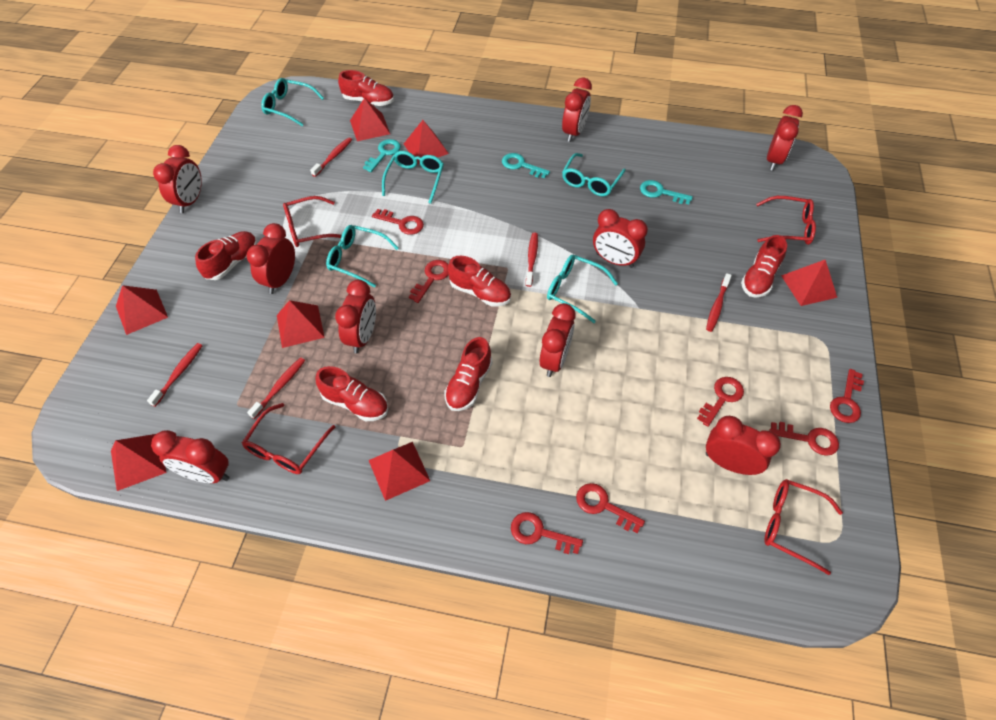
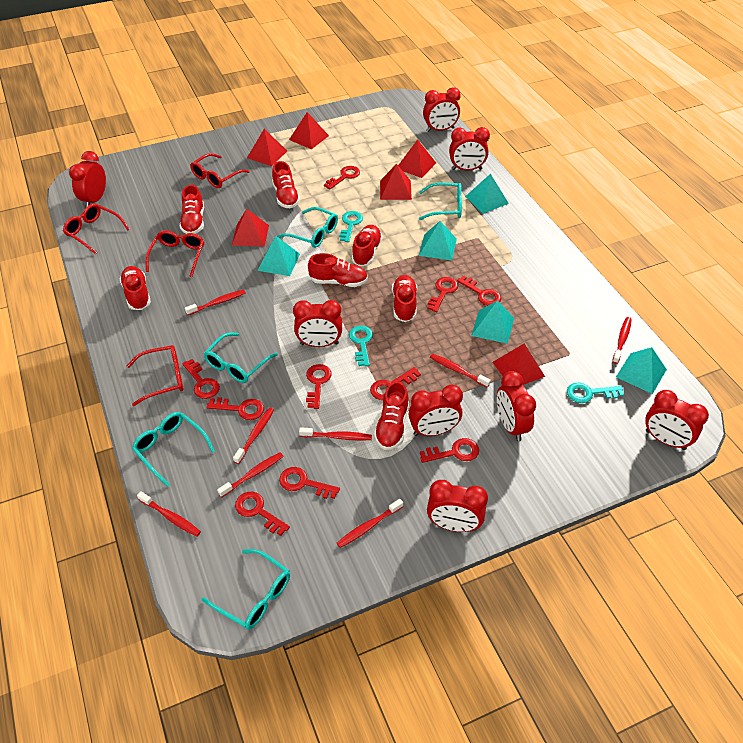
red clock: [151,430,229,483] [153,145,202,213] [246,223,295,294] [335,280,376,353] [540,303,576,377] [562,78,592,142] [593,209,648,268] [706,416,781,475] [767,105,803,171] = 9 -> [69,151,106,207] [293,300,342,347] [409,385,463,436] [423,87,461,132] [427,480,488,532] [449,127,490,171] [497,371,536,441] [645,390,709,450] = 8
red key: [372,209,424,235] [409,260,449,303] [511,512,583,554] [576,483,645,533] [697,377,744,427] [769,422,839,456] [830,369,864,423] = 7 -> [182,359,220,399] [207,397,264,420] [235,492,290,536] [279,467,340,499] [306,364,332,409] [324,166,360,190] [370,367,421,400] [420,438,479,463] [427,277,458,312] [457,276,501,306] = 10
red pyramid: [111,434,167,491] [116,285,168,335] [277,300,325,348] [350,98,390,141] [369,442,430,501] [404,120,449,165] [781,260,837,306] = 7 -> [232,209,269,247] [247,129,287,166] [289,112,329,149] [380,164,412,200] [398,139,436,178] [493,344,545,385] = 6
red shoe: [195,231,257,280] [315,366,388,421] [338,70,394,106] [444,337,492,411] [448,256,511,306] [741,235,787,297] = 6 -> [119,266,151,310] [180,185,204,234] [272,161,300,208] [308,253,368,287] [352,225,382,266] [374,381,409,450] [392,275,417,322] = 7
red toothbrush: [147,343,203,407] [247,357,305,419] [310,138,352,177] [526,233,538,287] [706,273,732,332] = 5 -> [137,491,201,537] [185,289,246,315] [217,452,284,497] [233,407,274,464] [299,427,372,441] [337,499,403,548] [430,354,491,388] [612,317,632,364] = 8
turquoise pyramid: none = 0 -> [257,236,300,276] [419,221,457,260] [465,174,509,214] [471,300,514,344] [616,347,667,394] = 5

